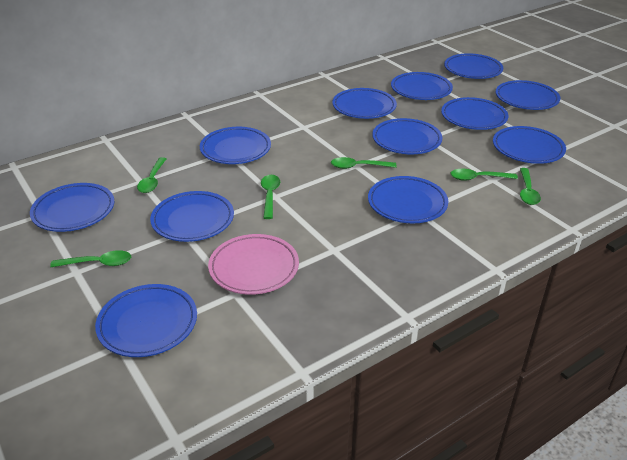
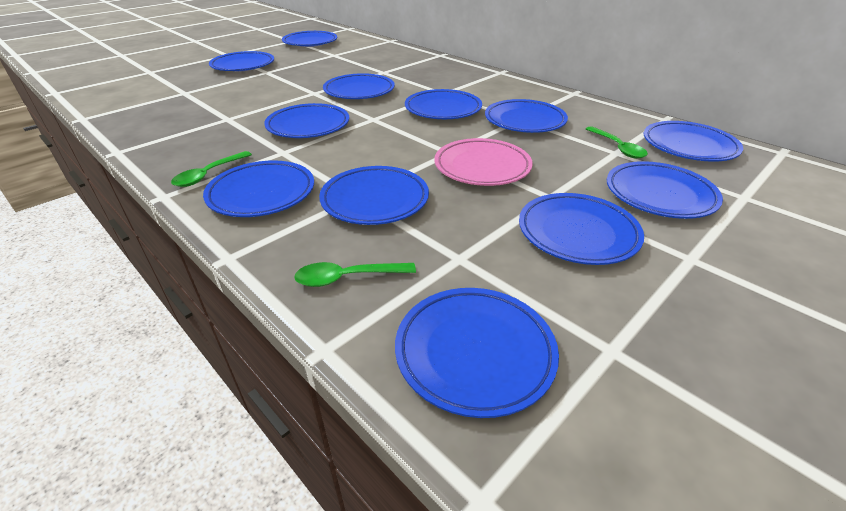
green spoon: [50,250,131,267] [137,157,166,193] [261,175,280,219] [331,157,396,169] [451,169,518,181] [520,168,541,205] = 6 -> [171,151,252,187] [294,262,416,287] [586,126,648,158] = 3

